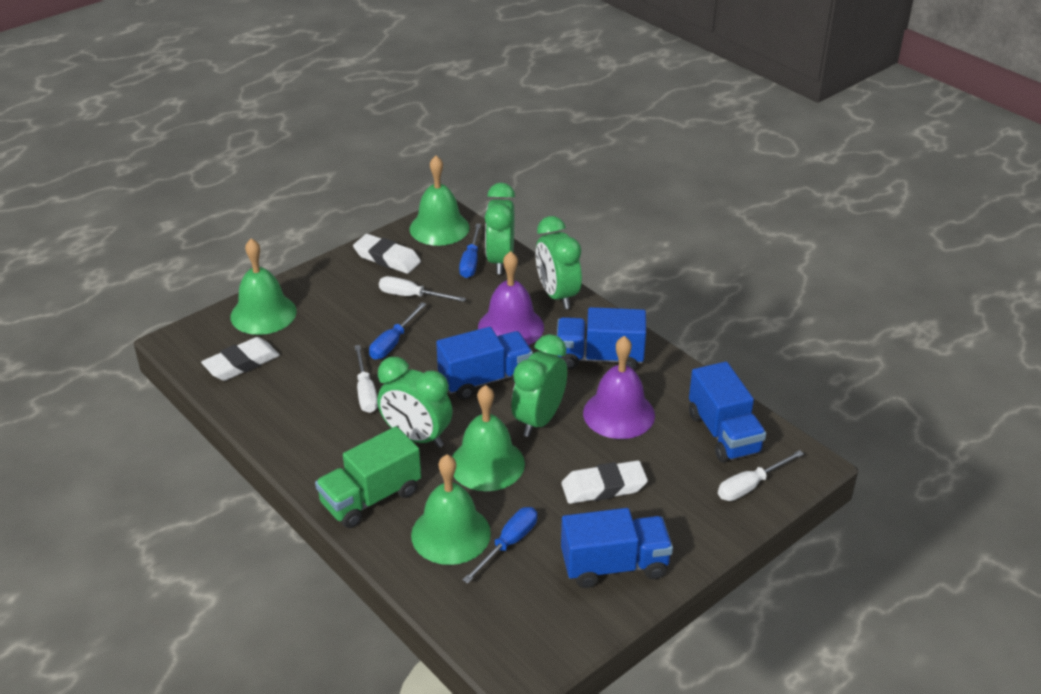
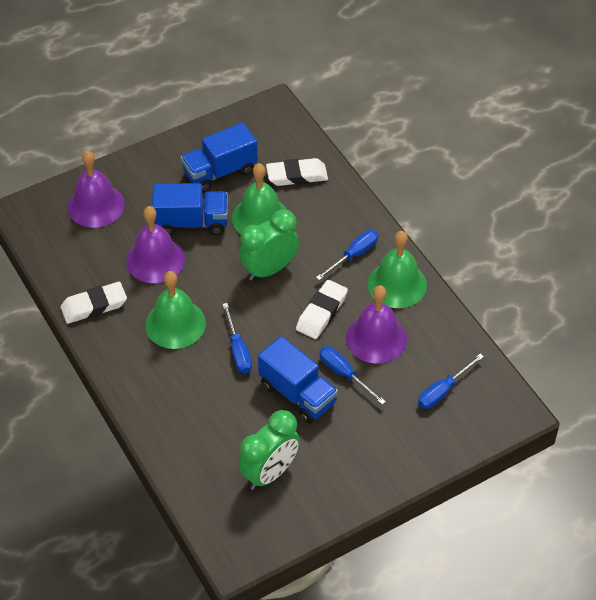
blue screwdriver: [369,302,426,359] [459,223,481,278] [462,507,537,583] = 3 -> [223,303,252,373] [316,230,378,280] [319,347,386,405] [418,354,484,409] = 4
blue truck: [436,327,533,400] [557,307,646,370] [561,508,673,588] [689,362,766,463] = 4 -> [152,183,228,235] [181,122,258,192] [258,336,338,423] = 3
green bell: [230,238,297,335] [410,156,470,246] [411,454,491,565] [452,385,525,491] = 4 -> [145,271,206,349] [232,163,287,234] [367,231,427,308] = 3
green clock: [377,357,453,448] [485,183,515,274] [511,334,567,437] [536,216,582,309] = 4 -> [239,209,299,281] [239,410,300,490] = 2
green truck: [315,426,421,528] = 1 -> none = 0
purple bell: [478,251,544,345] [583,336,655,439] = 2 -> [68,151,125,228] [126,206,185,283] [346,285,407,364] = 3
white screwdriver: [355,345,378,413] [379,276,466,302] [718,450,804,501] = 3 -> none = 0

